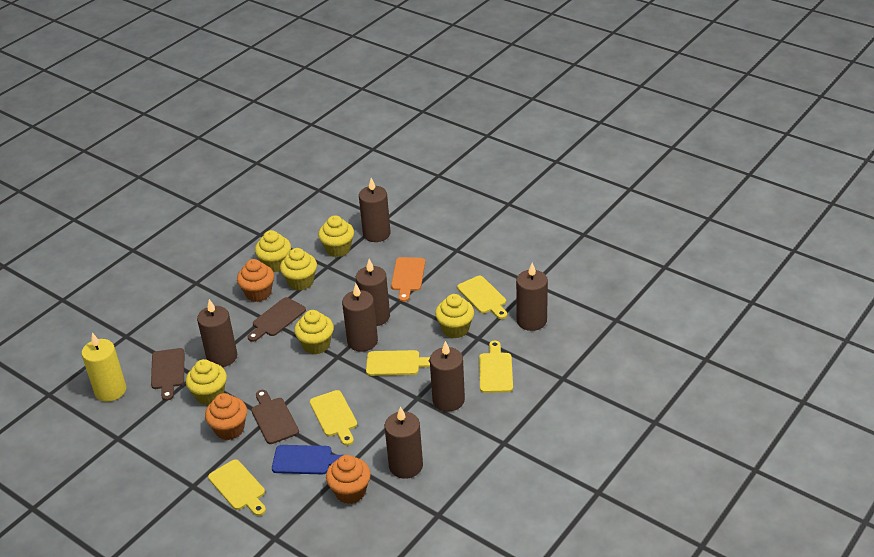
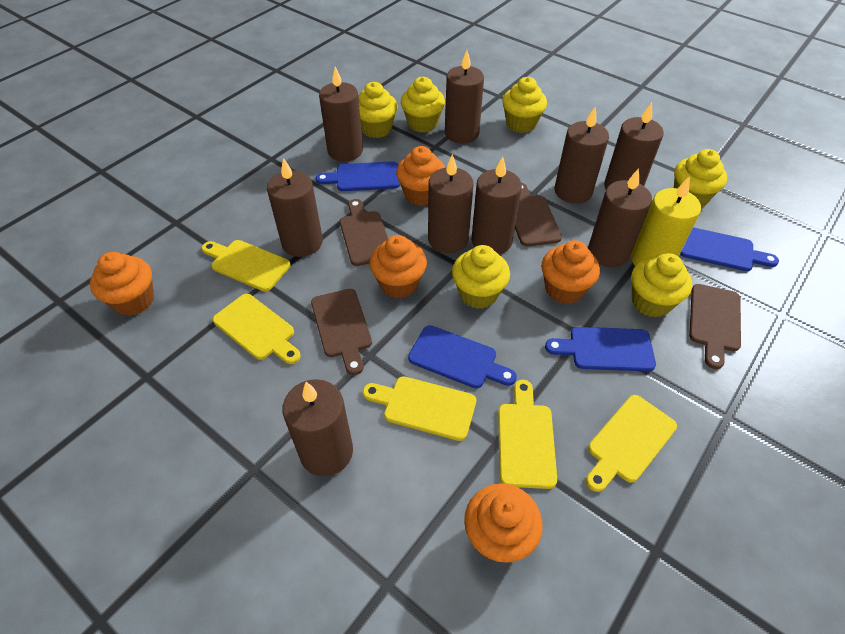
blue cutting board: [272,445,343,474] = 1 -> [316,161,400,191] [408,325,517,388] [545,327,656,372] [680,227,779,271] = 4
brown candle: [197,299,237,367] [342,284,378,352] [356,259,390,326] [359,178,391,242] [385,406,423,479] [430,341,465,411] [516,263,548,331] = 7 -> [267,158,323,257] [282,379,353,476] [319,67,363,161] [428,154,473,253] [445,50,484,143] [471,157,522,254] [555,107,609,204] [588,168,652,267] [604,103,664,189] = 9
brown cutting board: [151,348,184,401] [247,297,306,342] [251,390,299,444] = 3 -> [311,289,372,375] [340,199,388,266] [515,183,562,247] [689,284,741,369] = 4
orange cupcake: [205,393,247,440] [237,259,274,302] [326,455,371,504] = 3 -> [90,252,154,316] [370,235,427,298] [396,146,445,206] [464,483,543,563] [542,240,600,304] = 5
orange cutting board: [391,257,425,302] = 1 -> none = 0

